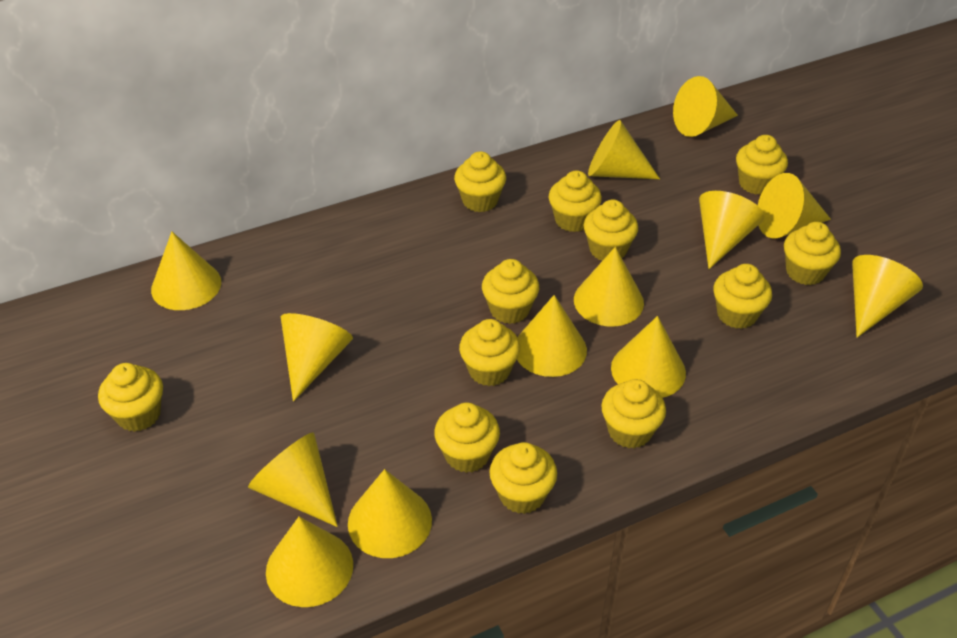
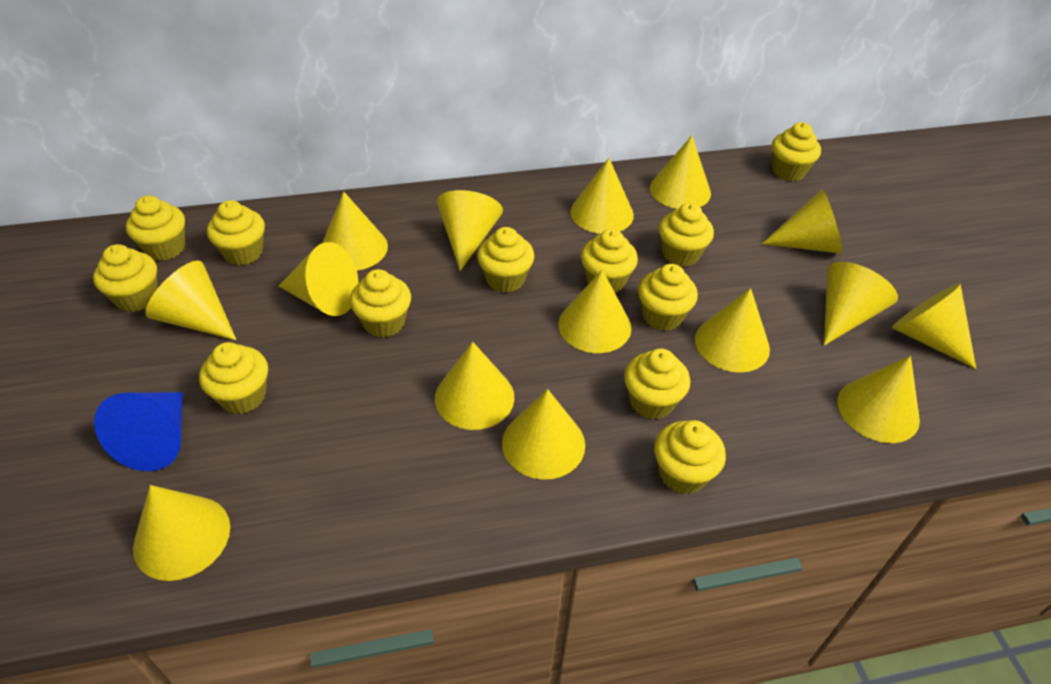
blue cone: none = 0 -> [94,392,183,471] = 1
yellow cone: [151,232,221,310] [248,432,338,527] [266,517,353,607] [281,313,353,402] [348,469,432,558] [517,295,587,377] [574,247,644,327] [588,120,660,179] [611,316,686,398] [673,76,738,137] [699,191,764,269] [758,173,831,239] [852,255,923,338] = 13 -> [133,485,230,581] [145,261,236,340] [279,242,359,316] [322,191,388,271] [435,342,514,430] [437,190,503,271] [502,389,585,480] [558,270,631,353] [570,158,634,234] [650,136,711,209] [695,288,770,373] [762,189,842,254] [824,262,898,346] [838,356,920,443] [892,283,976,369] = 15

